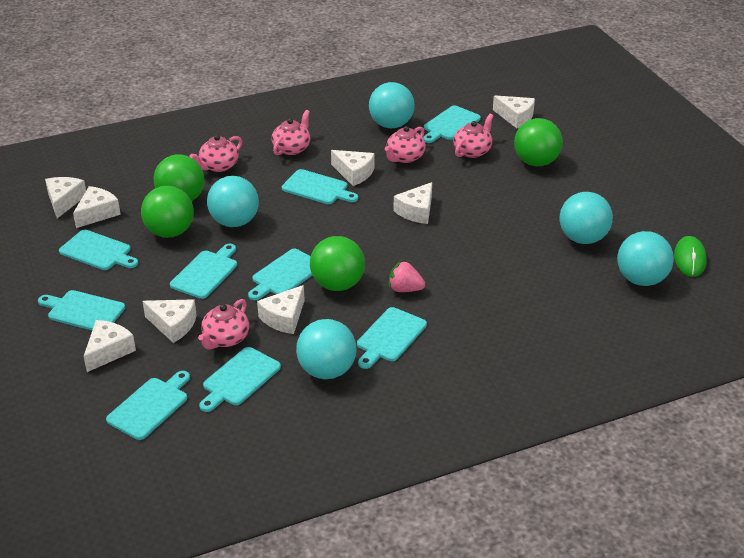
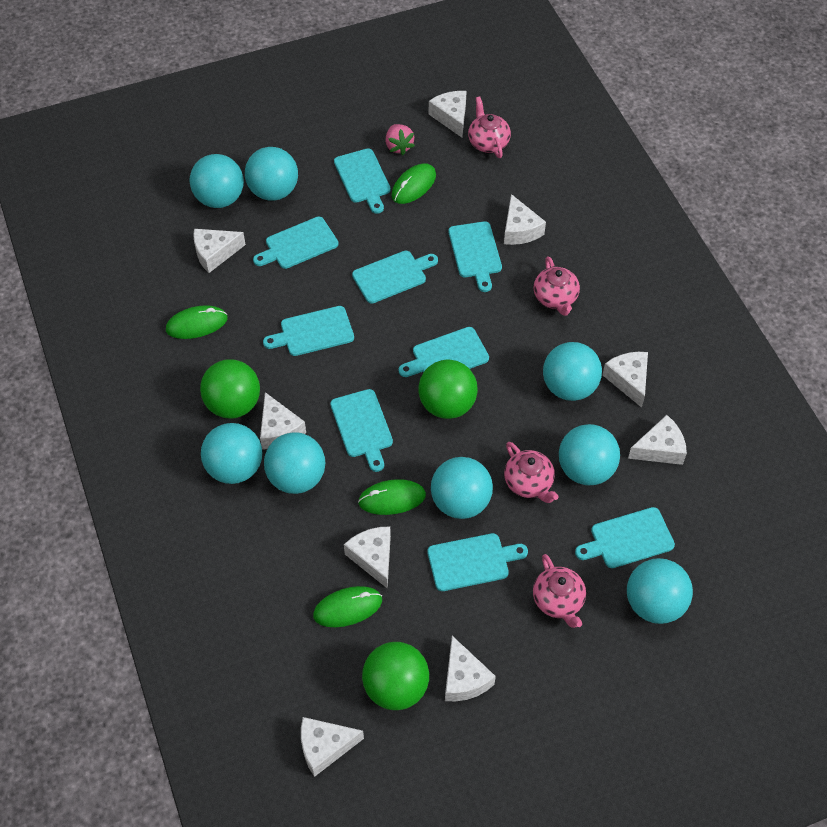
green ball: [141,186,194,238] [154,154,204,201] [310,236,365,291] [514,118,563,166] = 4 -> [200,359,260,419] [362,642,429,710] [418,359,478,419] = 3
green mouse: [674,236,707,277] = 1 -> [166,305,227,339] [313,586,382,627] [358,479,426,515] [391,163,436,204] = 4
pink teapot: [190,135,242,172] [198,299,249,350] [272,110,310,155] [385,126,426,163] [453,114,494,158] = 5 -> [468,97,511,158] [504,442,558,503] [533,554,586,628] [534,256,580,316] = 4
turquoise ball: [207,176,259,227] [296,319,356,379] [369,82,415,128] [560,192,613,244] [617,231,674,286] = 5 -> [190,154,244,208] [201,423,262,484] [245,147,298,201] [264,432,325,494] [431,457,493,519] [543,342,602,401] [559,424,620,485] [627,558,693,624] = 8
white cheese: [45,177,86,218] [73,186,121,228] [83,320,136,372] [142,299,197,343] [257,285,305,334] [331,150,375,186] [394,182,432,224] [493,95,535,128] = 8 -> [193,229,246,273] [260,392,306,450] [301,717,364,777] [344,526,391,589] [429,91,467,137] [445,636,496,701] [504,194,546,245] [602,352,648,408] [628,415,687,465] = 9

